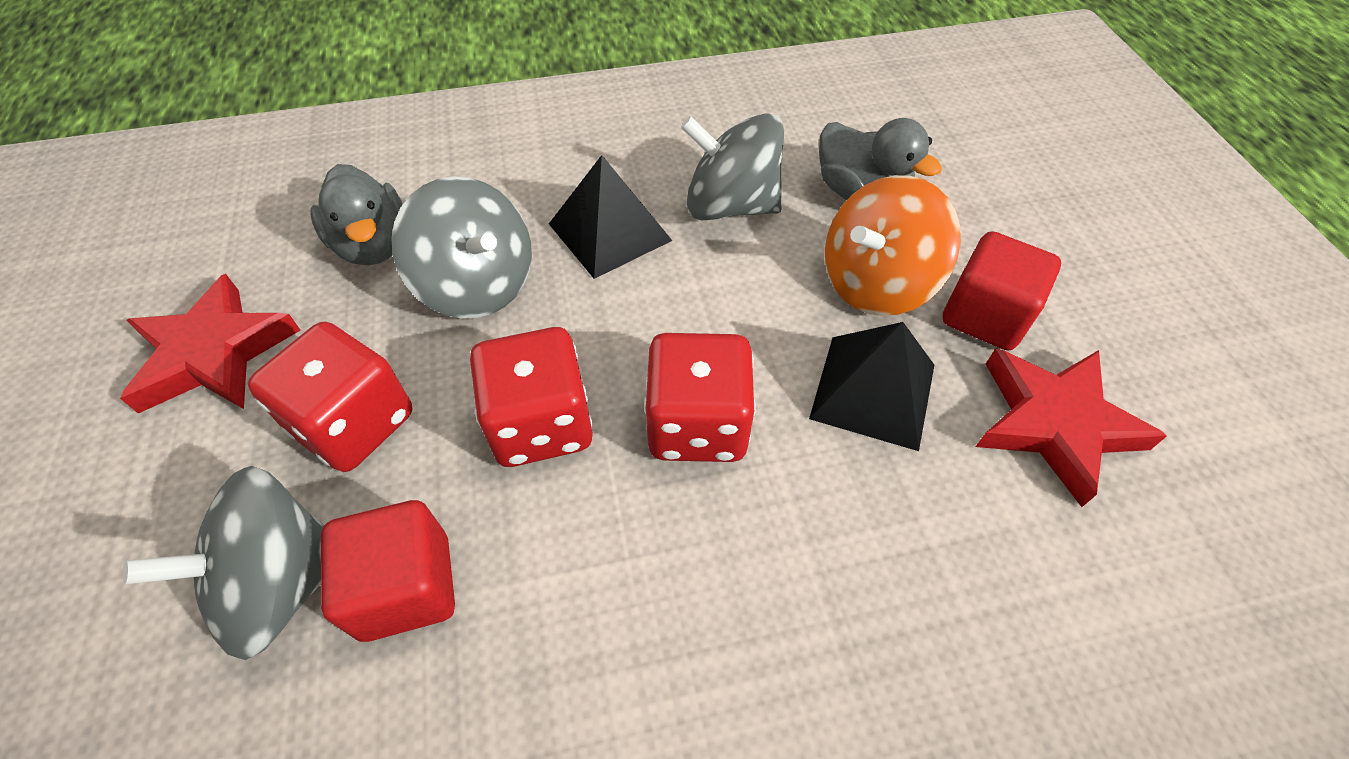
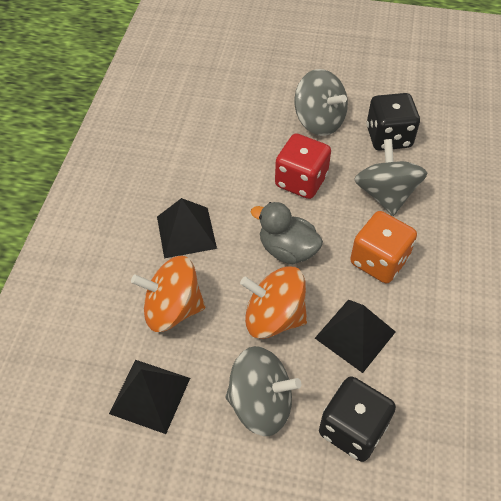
black dice: none = 0 -> [319,376,396,462] [367,93,420,151] = 2
black pyramid: [549,155,672,279] [809,322,934,451] = 2 -> [109,360,190,434] [157,198,217,258] [315,299,396,373] = 3
grey duck: [310,164,403,265] [819,118,942,200] = 2 -> [251,202,323,264] = 1
orange dice: none = 0 -> [350,211,417,283] = 1
orange spinning top: [825,175,961,316] = 1 -> [131,256,205,332] [240,266,307,339] = 2
red cube: [321,500,455,642] [942,231,1061,350] = 2 -> none = 0
red dice: [248,322,413,472] [470,327,593,467] [644,333,756,462] = 3 -> [275,134,331,199] = 1
red star: [120,274,300,413] [975,348,1167,507] = 2 -> none = 0

